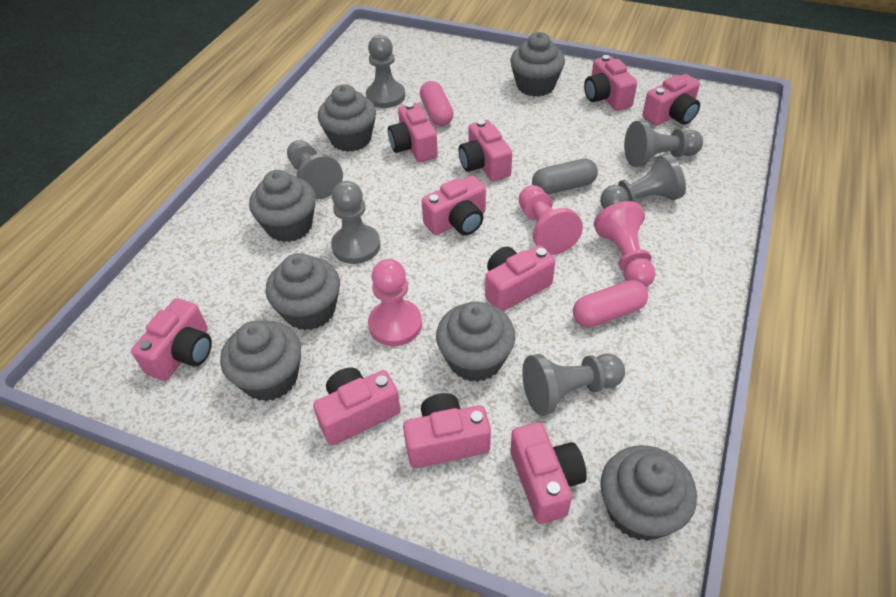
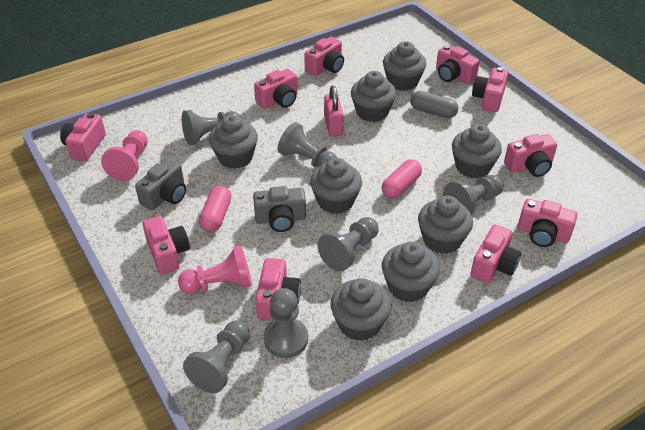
grey camera: none = 0 -> [135,158,186,210] [253,186,306,232] = 2
grey cupcake: [220,321,301,401] [249,170,316,242] [266,253,340,331] [318,84,376,152] [436,301,515,382] [510,32,565,97] [600,445,697,541] = 7 -> [209,115,258,169] [310,158,362,214] [331,278,392,341] [351,71,396,122] [382,242,440,302] [383,41,426,91] [418,196,473,254] [452,124,502,178] = 8
pink padlock: none = 0 -> [324,86,344,137] = 1
pink pawn: [368,259,422,346] [519,185,583,255] [594,201,656,287] = 3 -> [101,130,148,181] [178,246,252,294] = 2

